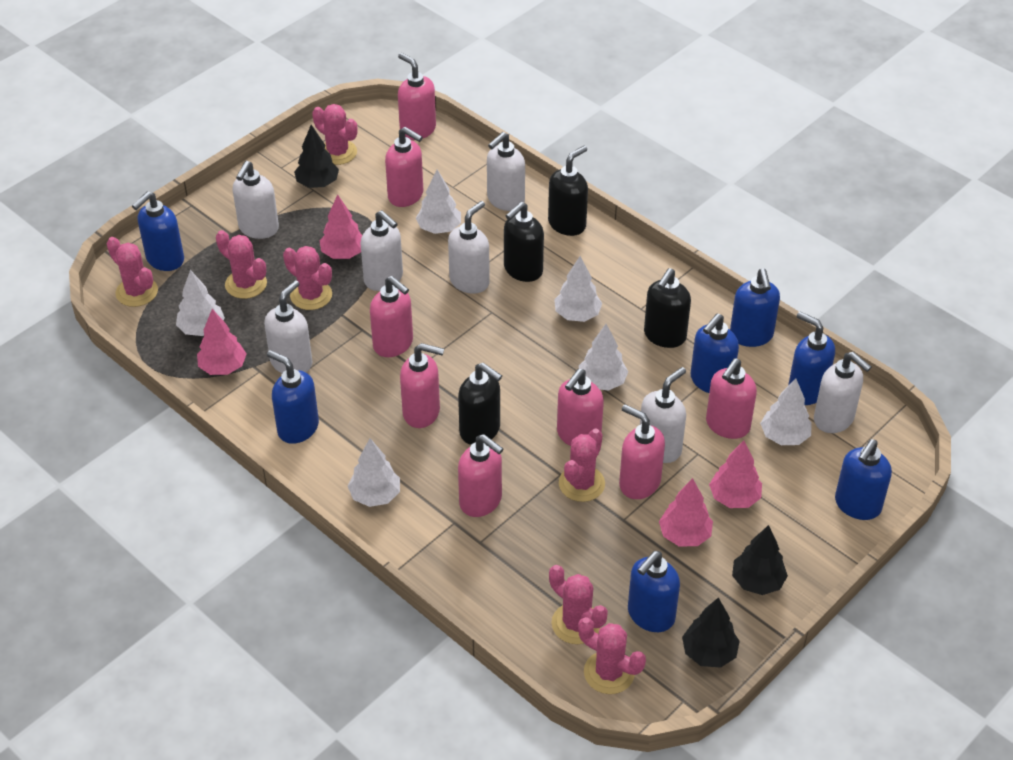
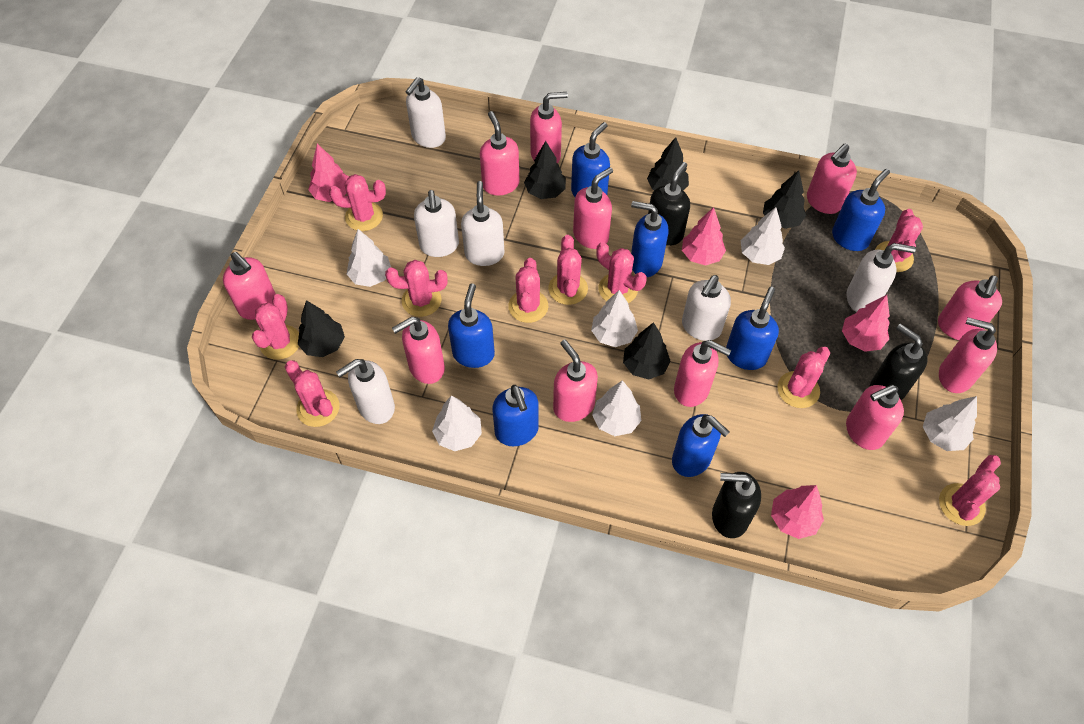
black soap dispenser: [458,363,502,445] [504,202,544,282] [548,146,588,236] [644,268,691,348] = 4 -> [648,162,690,246] [712,472,761,538] [870,324,928,400] = 3
black tree: [294,125,339,188] [682,597,740,668] [732,525,788,595] = 3 -> [298,300,345,357] [524,141,566,199] [623,322,671,379] [647,137,689,190] [763,170,806,229] = 5
pink cactus: [107,237,158,307] [216,230,267,299] [283,246,332,310] [312,104,357,165] [549,565,608,644] [559,429,605,502] [578,617,646,694] = 7 -> [252,294,299,360] [285,360,339,427] [329,174,386,231] [385,260,447,317] [508,258,548,323] [548,235,588,305] [596,242,647,303] [777,347,830,408] [875,209,923,272] [939,455,1001,526] = 10
pink soap dispenser: [370,276,413,357] [385,127,423,207] [398,53,436,140] [400,343,444,428] [458,434,503,517] [557,369,604,446] [619,404,665,499] [706,358,757,439] = 8 -> [223,252,276,320] [392,317,445,384] [480,111,520,196] [530,92,568,163] [553,340,598,422] [573,167,613,249] [674,340,731,407] [807,144,857,214] [846,385,904,450] [938,275,1002,340] [939,317,997,393] = 11
white soap dispenser: [233,161,279,239] [264,280,312,373] [360,210,403,291] [448,201,490,294] [487,132,525,211] [640,367,686,463] [814,352,871,433] = 7 -> [336,359,395,424] [405,77,446,148] [414,190,459,257] [461,181,504,266] [682,275,731,341] [847,243,916,312] = 6

